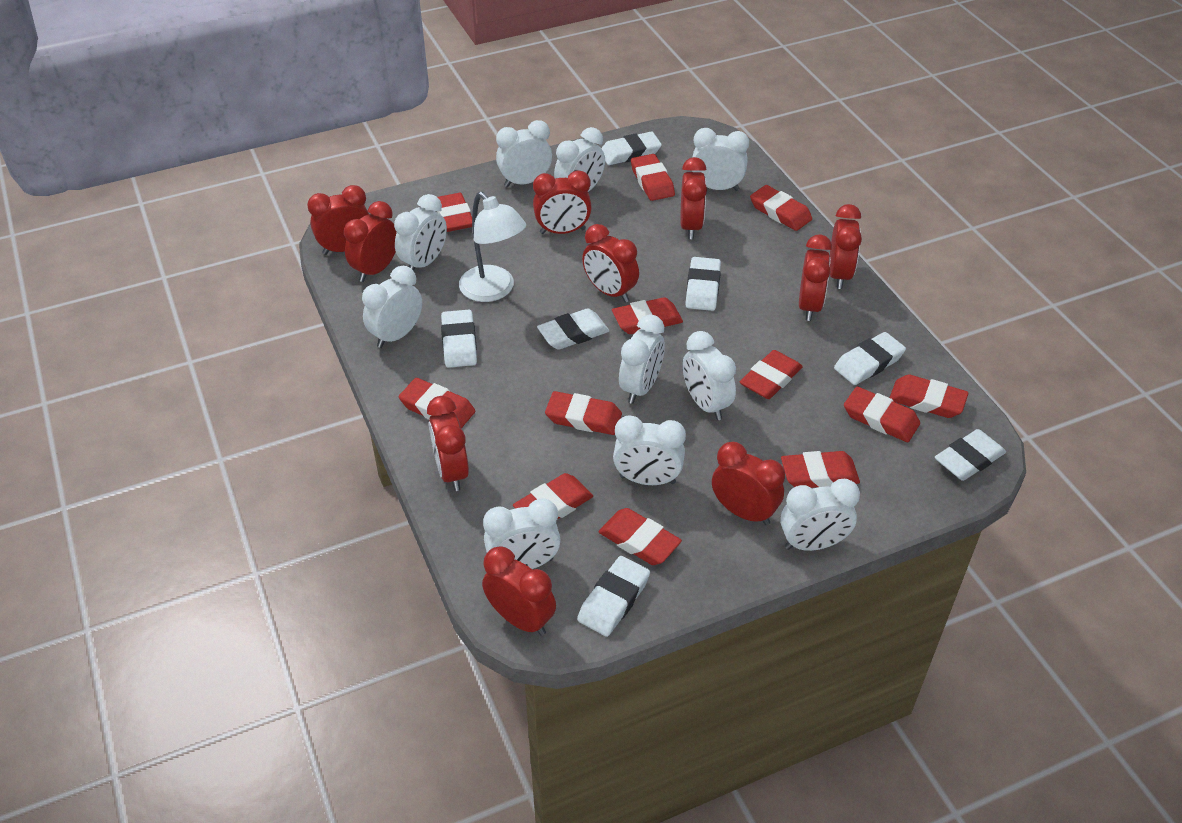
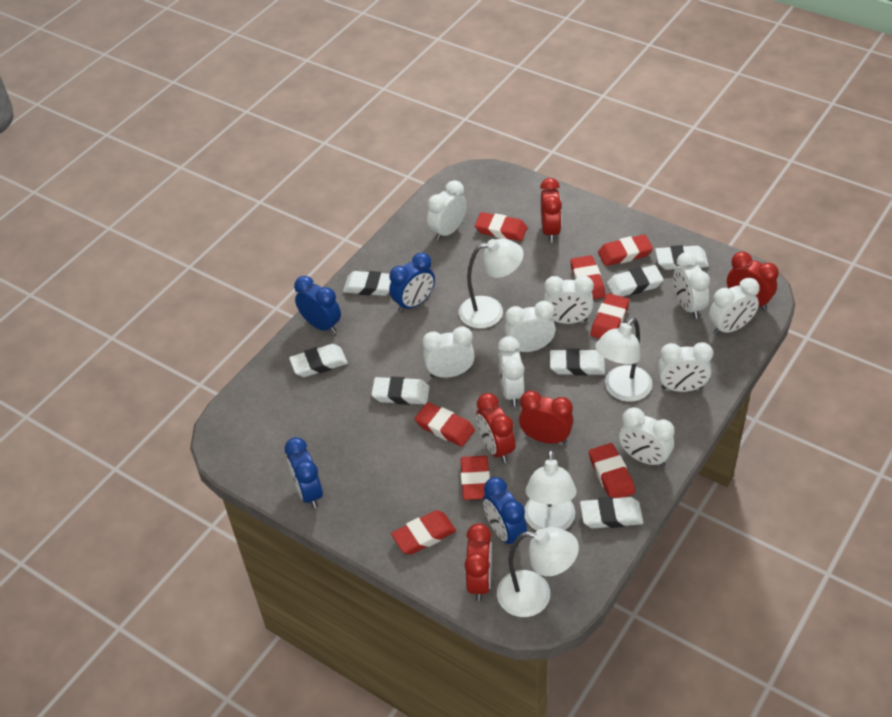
blue clock: none = 0 -> [285,437,323,508] [294,276,341,334] [389,253,435,313] [483,477,527,548] = 4
red clock: [307,185,369,255] [344,201,397,282] [427,396,469,491] [482,546,556,636] [533,170,592,234] [582,224,639,302] [680,157,707,239] [712,442,785,525] [799,234,832,321] [830,204,862,289] = 10 -> [464,523,492,601] [476,393,515,463] [519,391,573,444] [540,178,562,242] [727,252,779,310] = 5
red eraser: [399,378,475,428] [437,193,472,232] [513,473,593,519] [545,391,622,435] [599,508,682,565] [612,297,683,334] [631,154,675,201] [740,350,803,399] [750,185,812,231] [781,451,860,488] [844,386,920,442] [889,374,969,418] = 12 -> [391,510,456,554] [415,402,475,447] [461,456,490,500] [475,212,527,241] [570,255,605,299] [589,443,635,498] [591,293,629,338] [598,234,653,266] = 8
white clock: [362,266,422,348] [394,194,447,271] [483,498,561,569] [496,120,552,187] [554,127,605,192] [613,415,686,485] [619,314,665,404] [682,331,736,420] [692,128,749,191] [780,479,860,551] = 10 -> [423,326,475,378] [427,180,467,241] [498,336,525,407] [504,301,556,352] [544,276,594,324] [619,407,675,467] [658,342,713,392] [673,252,710,319] [709,278,760,335] = 9
white lamp: [459,192,526,302] = 1 -> [459,238,524,328] [497,527,579,617] [525,449,577,531] [595,318,652,402] = 4

